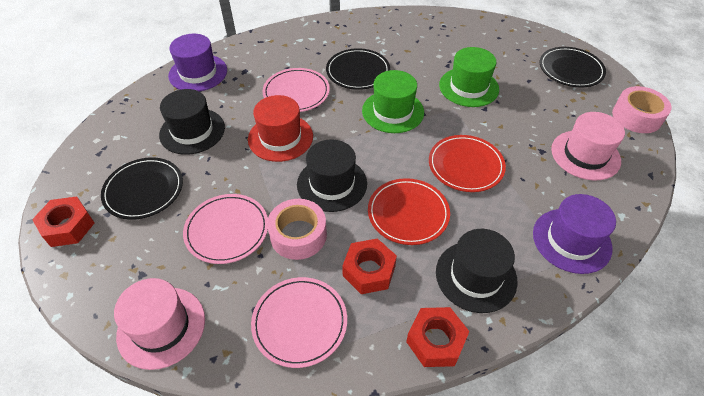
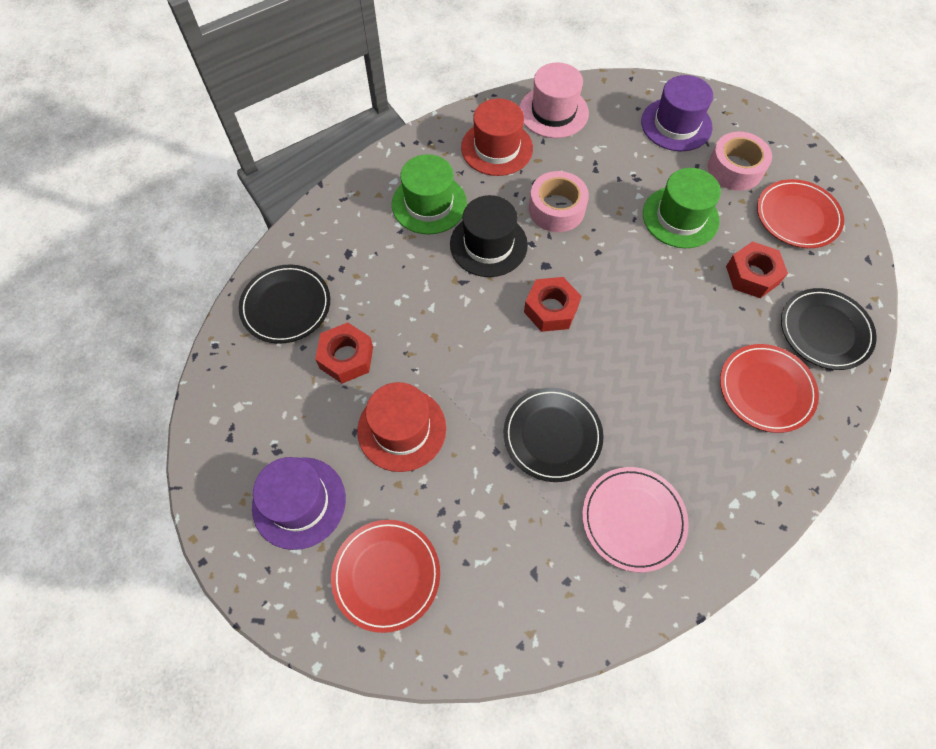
black hat: [159,89,225,155] [297,139,367,212] [436,229,517,313] = 3 -> [450,195,528,277] = 1
pink hat: [114,278,205,370] [551,112,625,181] = 2 -> [519,62,589,138] = 1
pink plate: [183,194,268,264] [251,277,347,368] [263,68,330,112] = 3 -> [582,467,689,572] = 1
red hat: [248,95,313,162] = 1 -> [357,382,446,472] [461,98,533,176] = 2
red plate: [368,178,450,245] [429,135,506,192] = 2 -> [331,520,440,633] [720,344,819,433] [757,179,844,248] = 3

